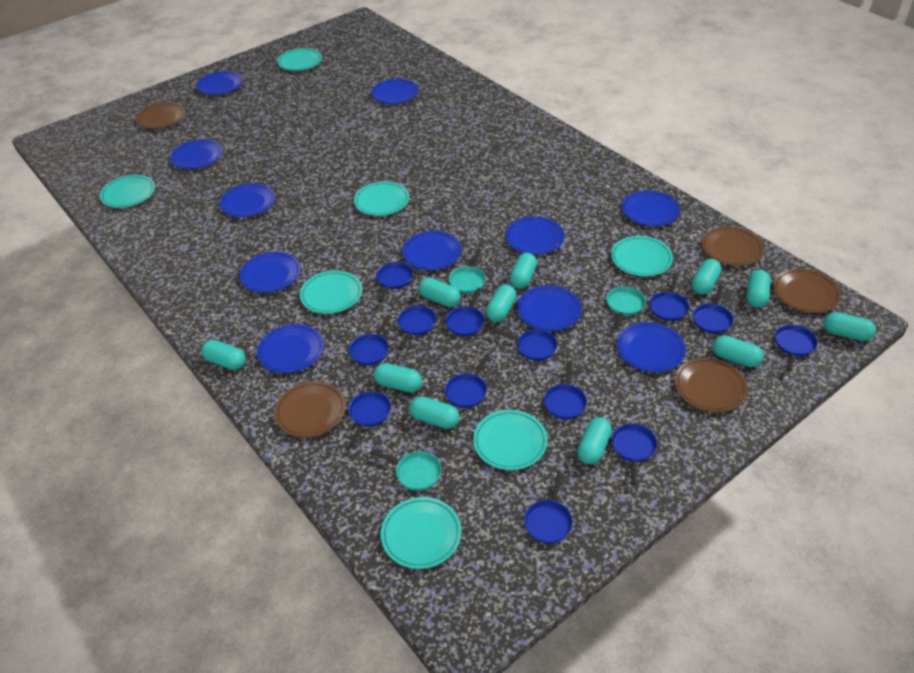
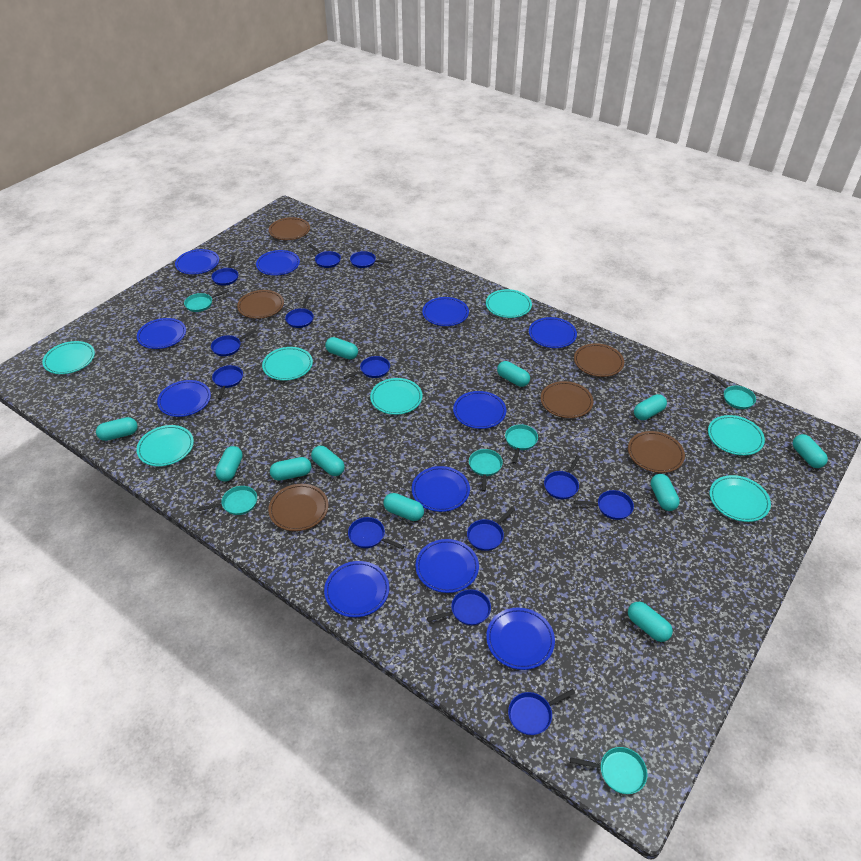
brown plate: [136,102,185,129] [274,381,346,438] [675,358,748,412] [701,226,764,266] [773,268,841,313] = 5 -> [237,290,284,319] [268,484,328,531] [269,217,310,240] [541,381,593,418] [574,343,624,377] [628,431,685,473] = 6
turquoise pan: [370,449,442,491] [449,249,486,294] [606,286,646,330] = 3 -> [184,290,229,312] [197,486,257,515] [469,449,503,492] [505,424,538,464] [570,747,648,794] [711,374,756,409] = 6

